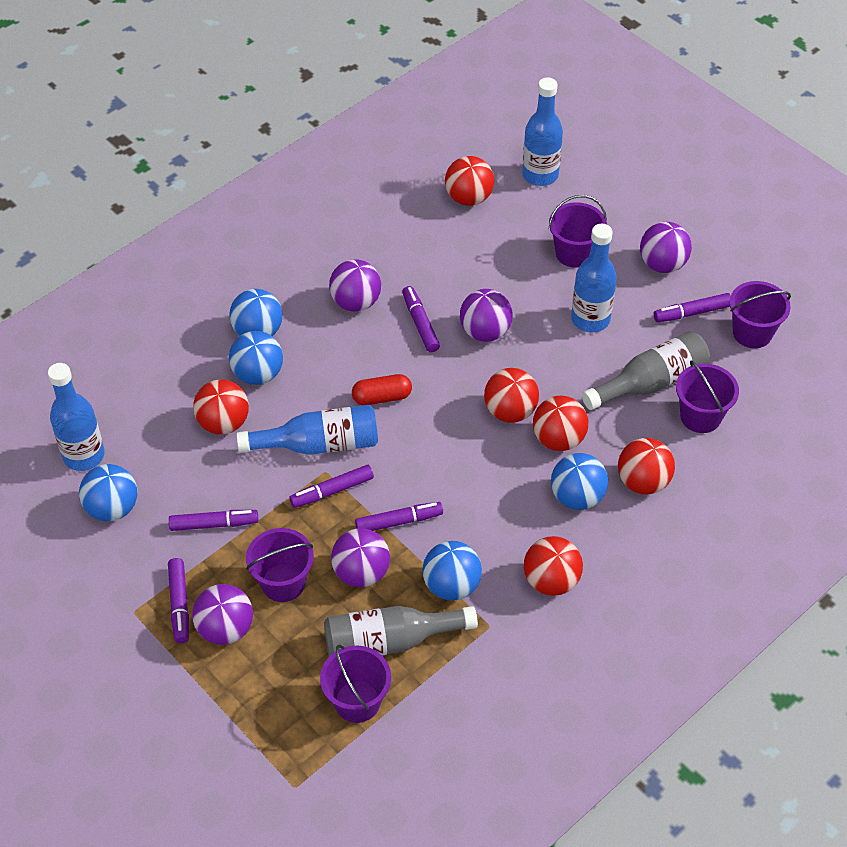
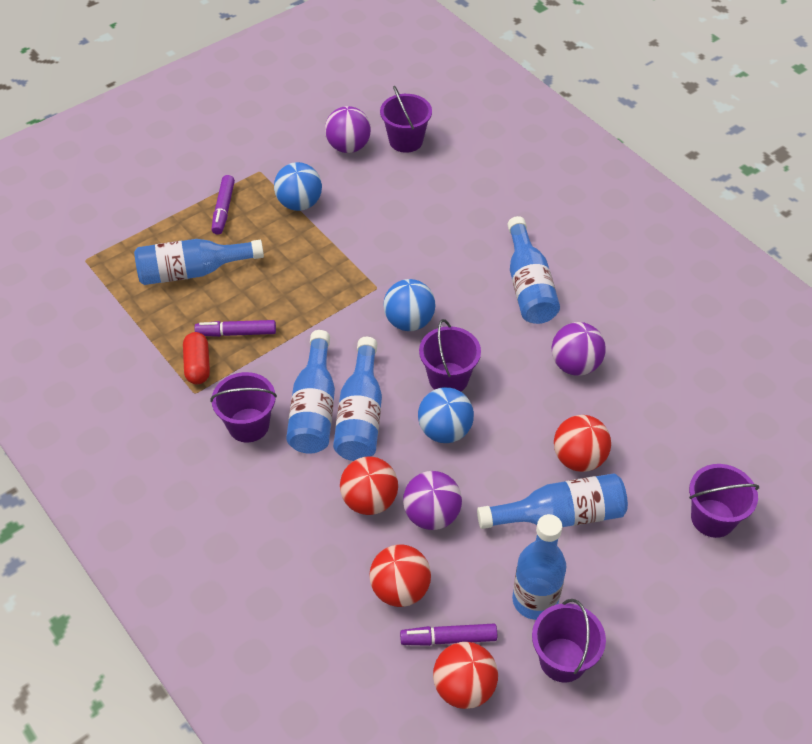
blue ball: [79,464,137,521] [229,289,282,336] [229,331,283,385] [422,541,482,601] [551,453,608,510] = 5 -> [274,162,322,211] [383,279,436,331] [418,387,474,443] = 3
blue bottle: [48,363,105,471] [236,405,378,455] [522,77,563,186] [571,224,617,332] = 4 -> [134,239,264,285] [286,330,335,454] [333,337,382,461] [477,473,628,529] [508,216,560,324] [512,514,566,620] = 6
grey bottle: [324,606,478,657] [582,331,710,410] = 2 -> none = 0
purple ball: [192,584,253,645] [329,259,381,312] [331,528,390,587] [460,289,512,342] [640,222,692,273] = 5 -> [325,106,371,153] [403,471,462,530] [551,322,606,376] = 3
purple marker: [168,558,189,643] [169,510,259,531] [289,465,374,508] [355,502,443,531] [402,286,440,352] [654,293,731,322] = 6 -> [195,320,276,337] [212,175,235,235] [400,624,497,646] = 3
red ball: [193,379,249,435] [445,156,494,206] [484,368,539,423] [524,536,583,596] [533,396,588,451] [618,438,675,495] = 6 -> [340,456,398,515] [369,544,431,607] [433,642,498,709] [554,415,611,472] = 4

